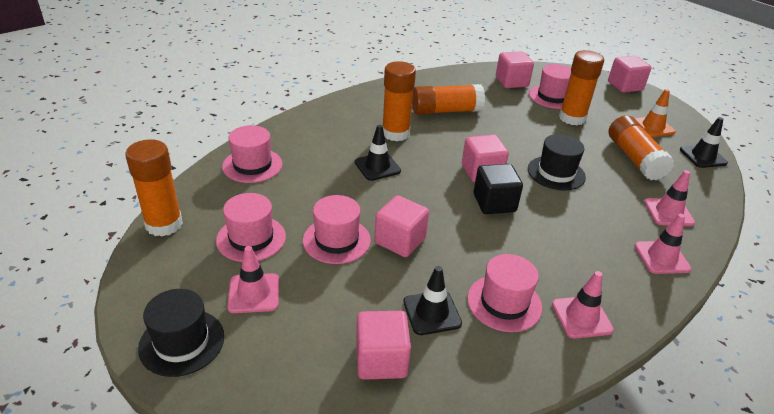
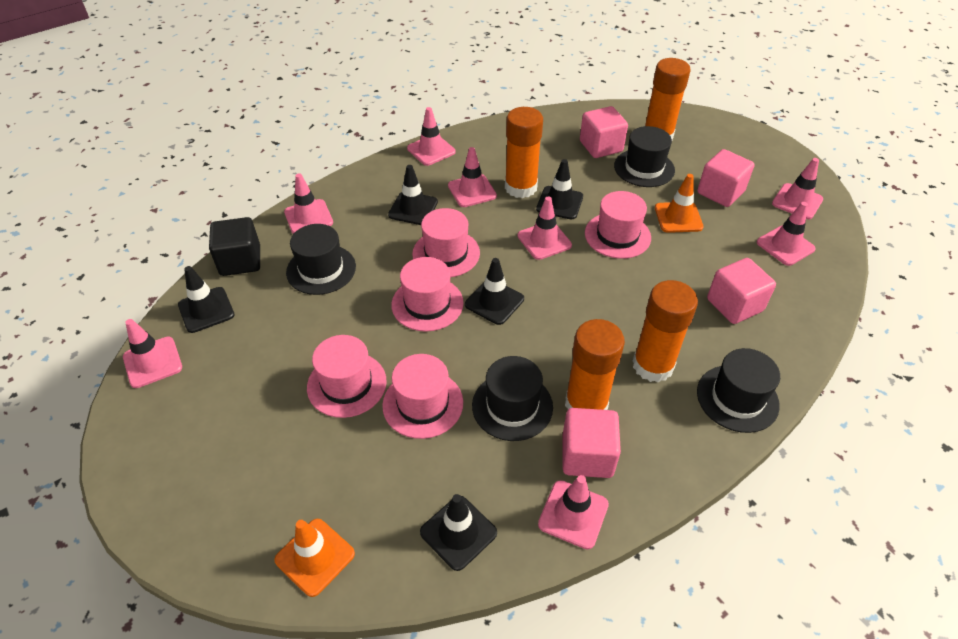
black hat: [138,289,224,377] [528,134,586,190] = 2 -> [286,224,356,295] [472,356,553,441] [614,126,675,187] [697,348,780,433] = 4
black traffic cone: [355,125,401,181] [403,266,462,335] [680,117,728,168] = 3 -> [178,266,235,333] [388,165,438,225] [420,494,497,571] [465,258,524,325] [536,159,583,219] = 5
orange glue stick: [125,139,183,237] [382,61,416,141] [412,84,485,115] [559,50,604,125] [609,115,674,180] = 5 -> [505,107,543,198] [565,319,625,410] [633,280,698,383] [645,58,690,140] = 4
orange traffic cone: [635,89,676,137] = 1 -> [274,519,355,597] [655,174,704,233] = 2
pink cube: [356,311,411,380] [374,195,429,257] [462,134,509,182] [496,51,534,88] [608,56,651,93] = 5 -> [563,408,621,478] [580,106,628,158] [698,149,754,207] [707,258,776,324] = 4
pink traffic cone: [227,246,279,313] [552,271,614,339] [634,214,691,274] [644,170,695,226] = 4 -> [123,319,182,388] [284,173,333,234] [407,107,456,166] [448,147,497,207] [517,197,572,260] [538,475,609,549] [757,202,816,266] [772,158,823,219] = 8

